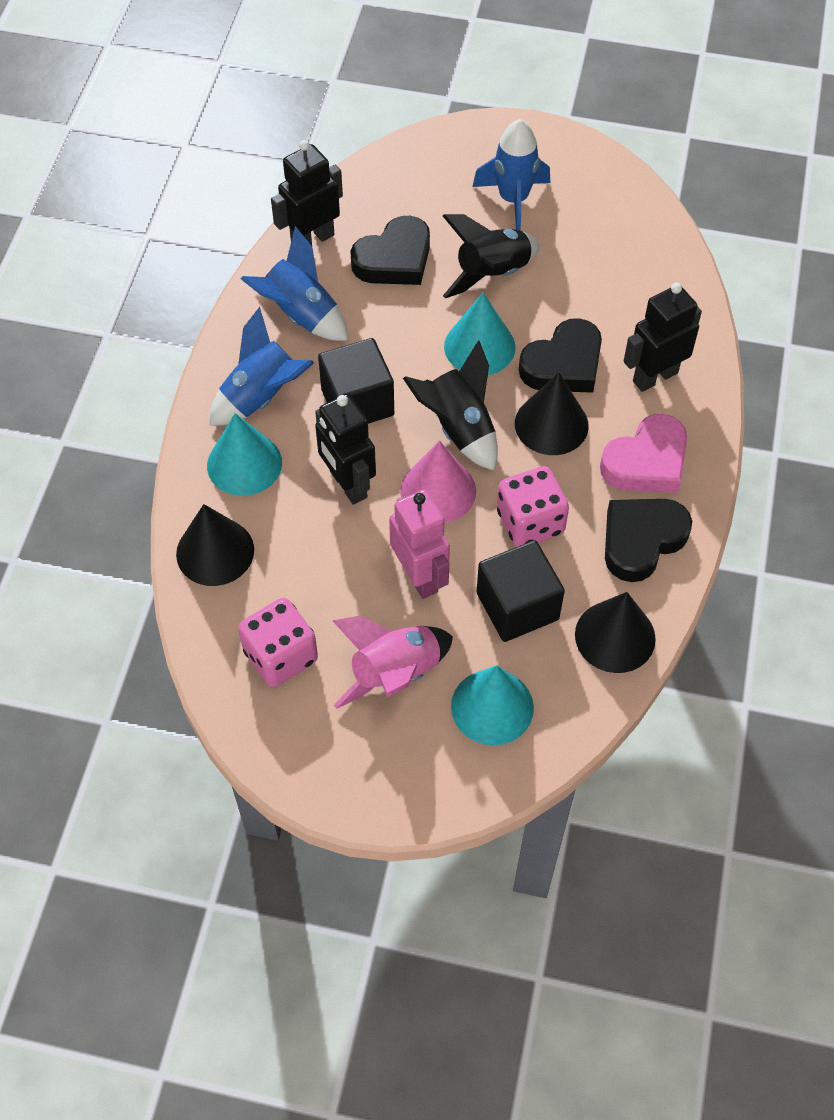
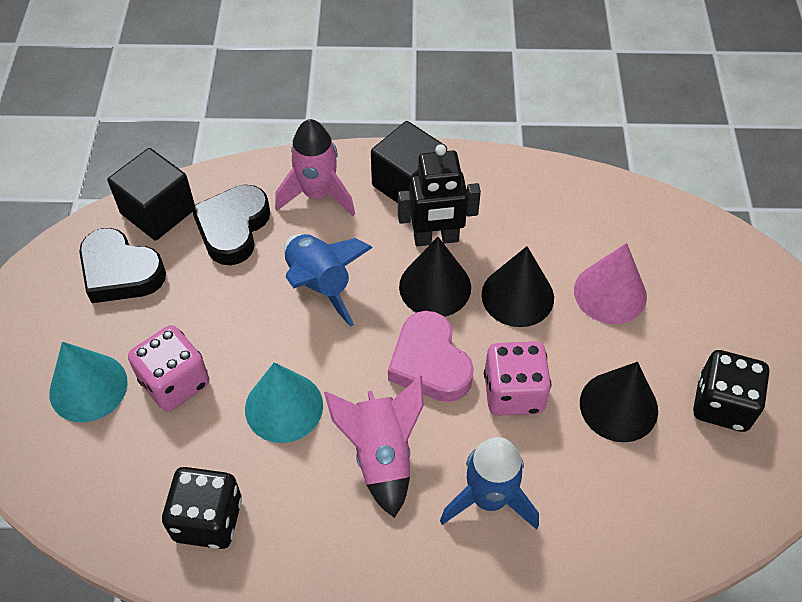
black dice: none = 0 -> [162,467,242,549] [693,350,770,432] = 2
black heart: [350,216,430,285] [519,318,602,393] [605,499,692,582] = 3 -> [79,228,166,303] [191,185,270,265] = 2
black robot: [271,140,343,246] [315,394,376,505] [624,283,702,392] = 3 -> [398,144,481,246] = 1
black rocket: [403,340,498,470] [443,214,539,298] = 2 -> none = 0
blue rocket: [210,307,314,426] [241,226,348,341] [472,119,550,230] = 3 -> [284,234,373,327] [440,437,539,530] = 2
pink robot: [389,490,450,599] = 1 -> none = 0
pink rocket: [333,616,453,709] = 1 -> [275,119,355,216] [324,376,424,518] = 2
turquoise cone: [207,413,282,496] [444,293,516,375] [451,665,534,746] = 3 -> [49,342,128,422] [245,362,323,443] = 2

